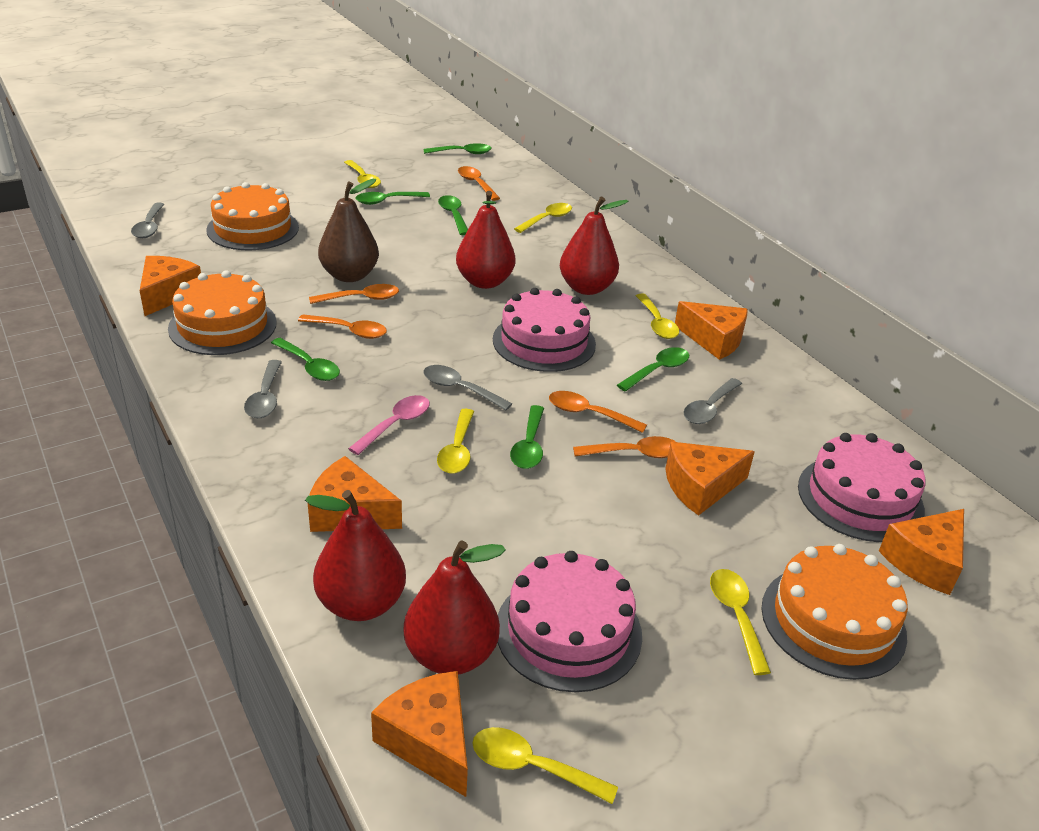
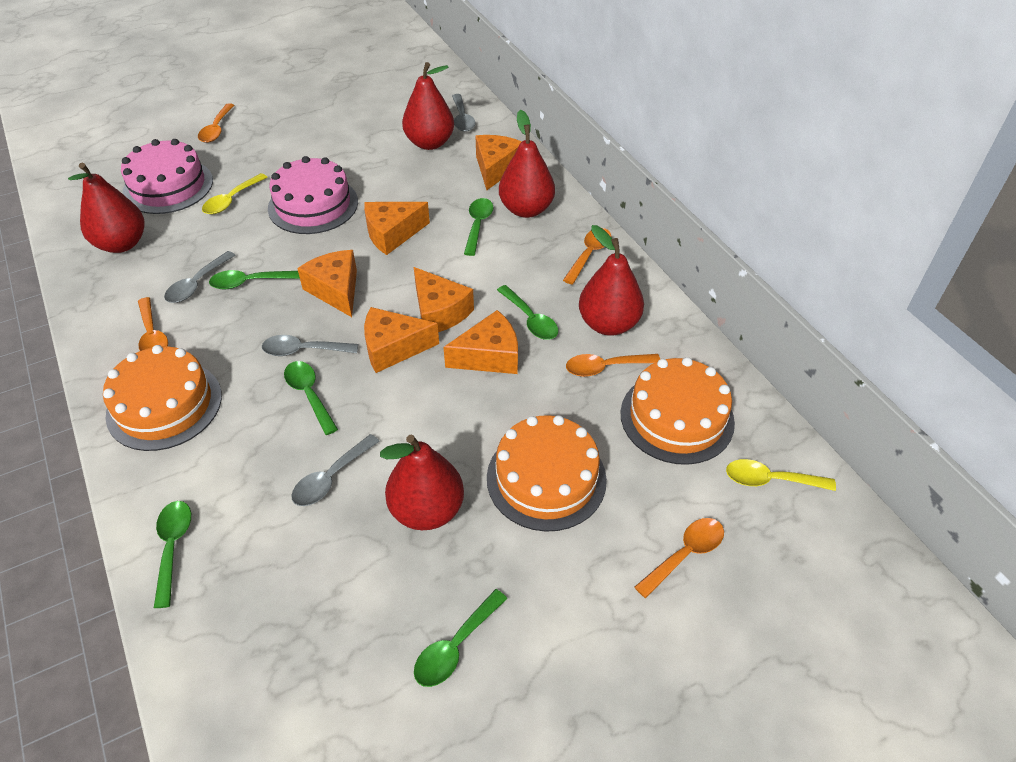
brown pear: [318,179,379,282] = 1 -> none = 0
pink cake: [493,288,596,372] [497,551,642,692] [798,433,925,542] = 3 -> [121,139,213,214] [268,156,358,234] = 2
pink spoon: [348,395,430,455] = 1 -> none = 0
red pear: [305,490,406,621] [404,541,506,674] [456,191,515,289] [560,197,629,295] = 4 -> [68,163,144,253] [380,435,464,530] [402,62,454,150] [499,110,555,218] [579,225,644,336] = 5
yellow spoon: [344,160,381,188] [437,409,474,474] [472,727,618,804] [514,203,572,233] [636,294,679,339] [710,569,771,675] = 6 -> [202,173,268,214] [726,459,836,491] = 2

